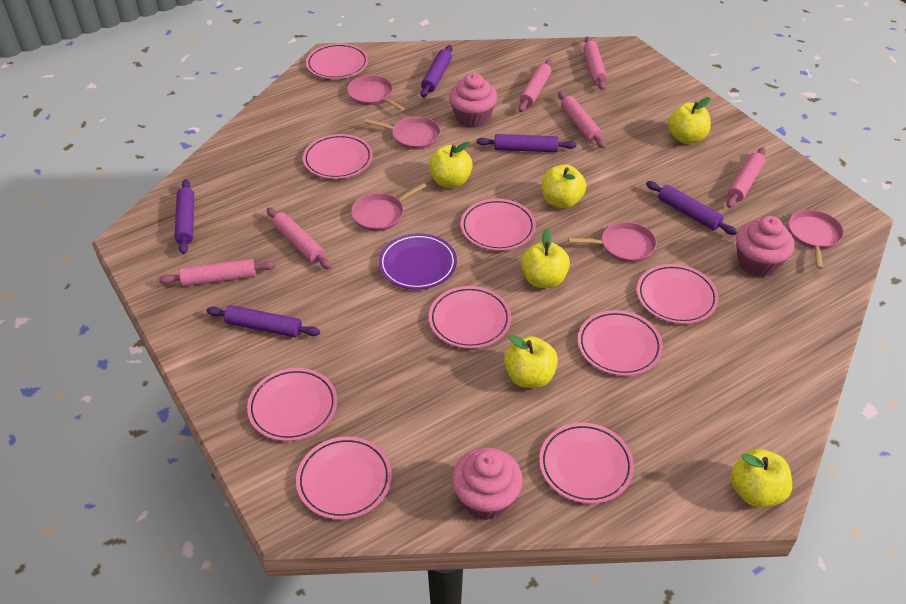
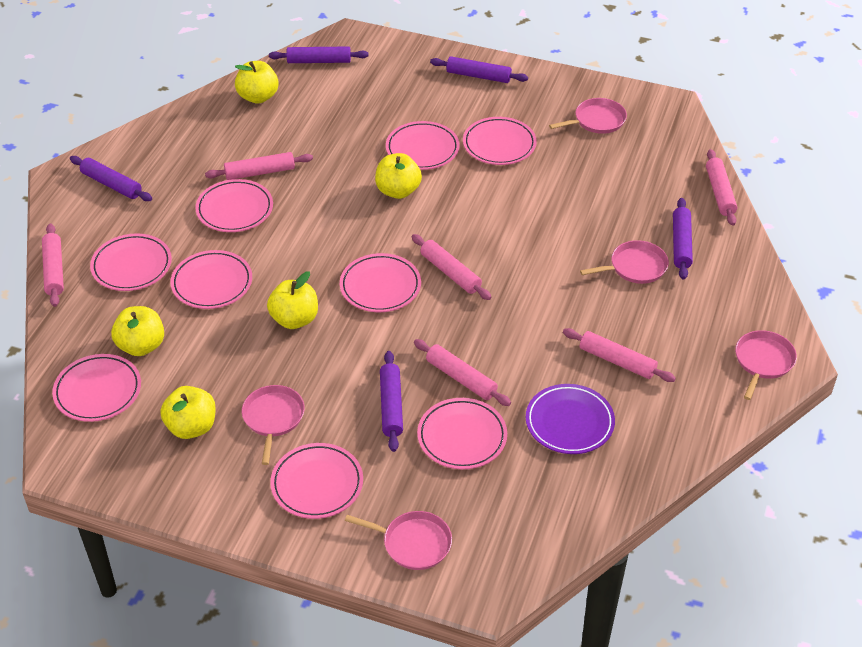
pink cupcake: [449,73,497,128] [452,448,523,520] [736,216,794,277] = 3 -> none = 0
yellow apple: [429,142,473,188] [504,335,558,388] [521,229,570,288] [542,164,586,208] [668,97,711,144] [730,449,792,507] = 6 -> [111,306,164,356] [160,386,216,439] [235,61,279,104] [267,271,318,329] [375,153,422,199] = 5

